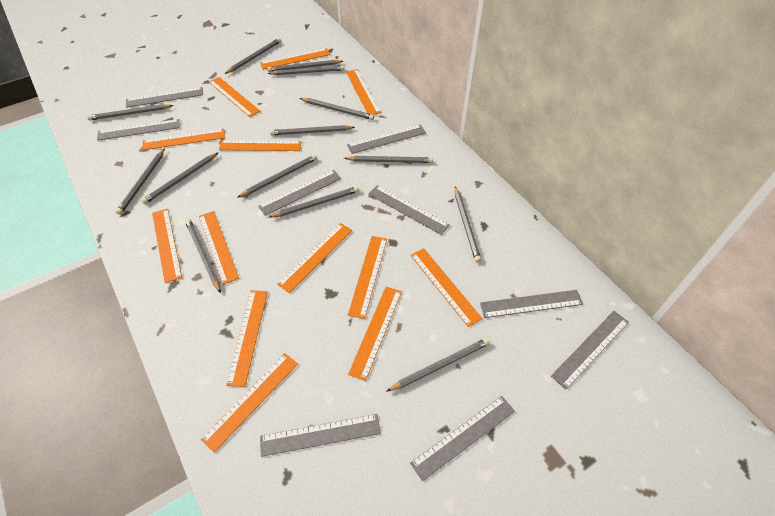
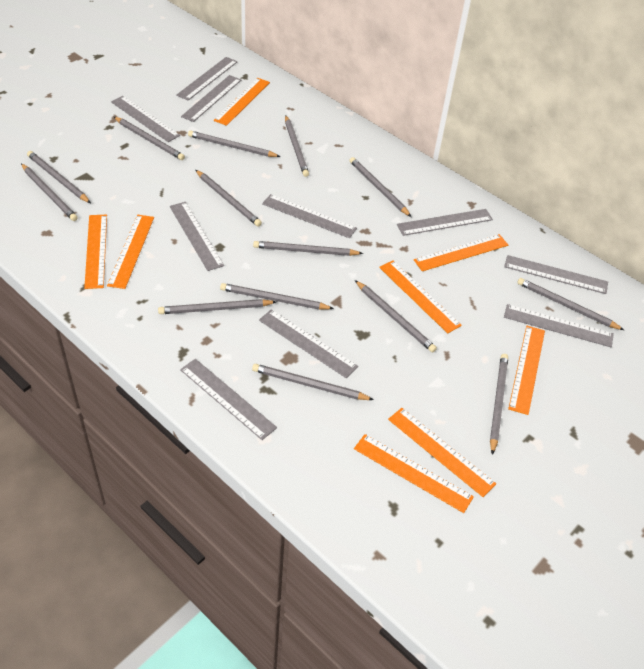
grey ruler: [97,119,179,141] [126,87,203,108] [258,170,341,216] [260,414,381,457] [347,124,426,154] [368,185,450,235] [410,396,515,481] [480,290,583,318] [551,311,629,390] = 9 -> [111,96,180,142] [170,202,224,271] [176,57,238,100] [180,359,277,440] [181,75,241,122] [259,309,358,378] [262,194,357,238] [397,209,493,236] [504,255,608,294] [504,304,614,347] = 10
orange ruler: [142,129,225,150] [152,209,182,283] [199,211,239,285] [201,353,298,453] [209,77,260,117] [219,140,301,151] [226,290,268,387] [260,48,330,70] [277,223,352,293] [346,69,381,115] [348,236,387,319] [348,287,402,381] [410,248,482,327] = 13 -> [84,215,107,289] [107,215,154,289] [214,78,270,126] [354,434,474,513] [379,260,462,333] [388,408,496,497] [414,234,508,271] [508,326,545,415] = 8

